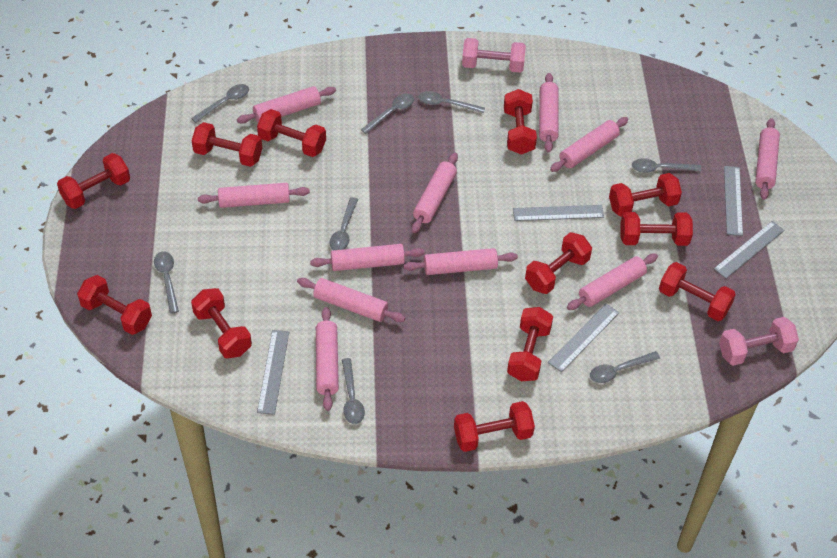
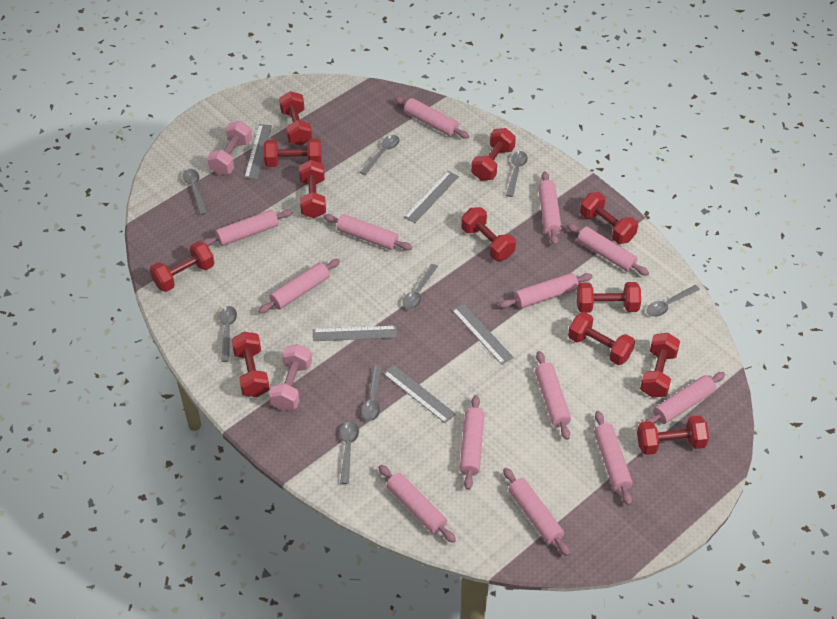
pink rolling pin: [198,183,310,208] [237,86,336,124] [297,278,405,322] [310,244,425,271] [316,307,339,411] [404,248,518,275] [412,153,458,233] [539,73,558,153] [550,117,628,172] [567,254,658,310] [755,118,780,200] = 11 -> [202,209,293,246] [258,259,340,314] [323,214,412,250] [378,465,456,543] [394,97,469,139] [460,395,484,490] [500,273,593,308] [503,468,570,556] [535,351,571,440] [538,171,562,245] [567,223,649,276] [594,411,633,506] [645,372,725,424] = 13

